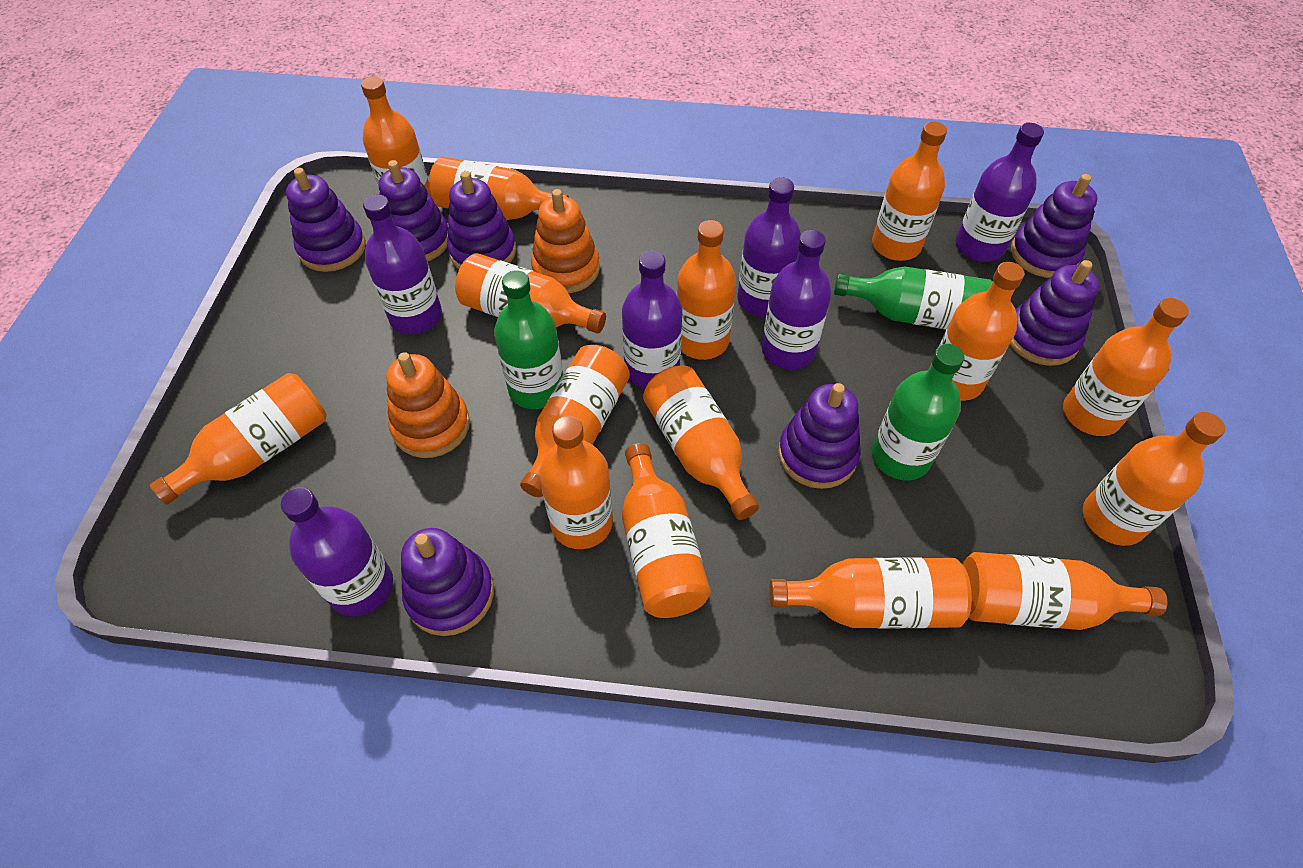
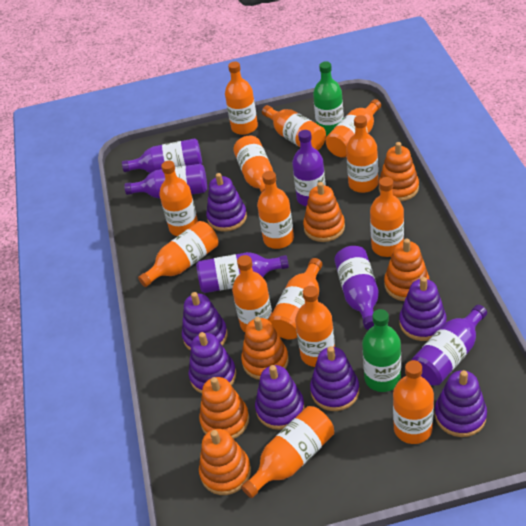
green bottle: [494,270,563,409] [834,266,992,330] [872,344,965,480] = 3 -> [313,61,344,136] [362,309,401,392] = 2
orange bottle: [149,373,327,505] [361,76,430,195] [429,157,569,220] [455,253,606,334] [520,345,630,497] [539,416,613,549] [622,443,711,618] [643,366,759,520] [677,220,736,360] [769,557,972,628] [872,122,947,261] [929,262,1025,401] [963,552,1168,630] [1063,298,1189,436] [1083,412,1225,546] = 15 -> [138,221,218,287] [159,161,198,236] [225,62,258,135] [232,255,272,332] [233,136,273,193] [241,406,334,498] [257,171,294,249] [262,105,326,150] [269,258,323,340] [295,286,335,367] [325,99,381,158] [346,115,378,193] [370,177,404,257] [393,360,434,444] = 14
orange stacking toy: [386,352,470,458] [531,189,600,293] = 2 -> [199,377,249,439] [199,429,251,495] [241,317,289,380] [303,182,345,242] [378,142,419,202] [384,239,429,301] = 6

